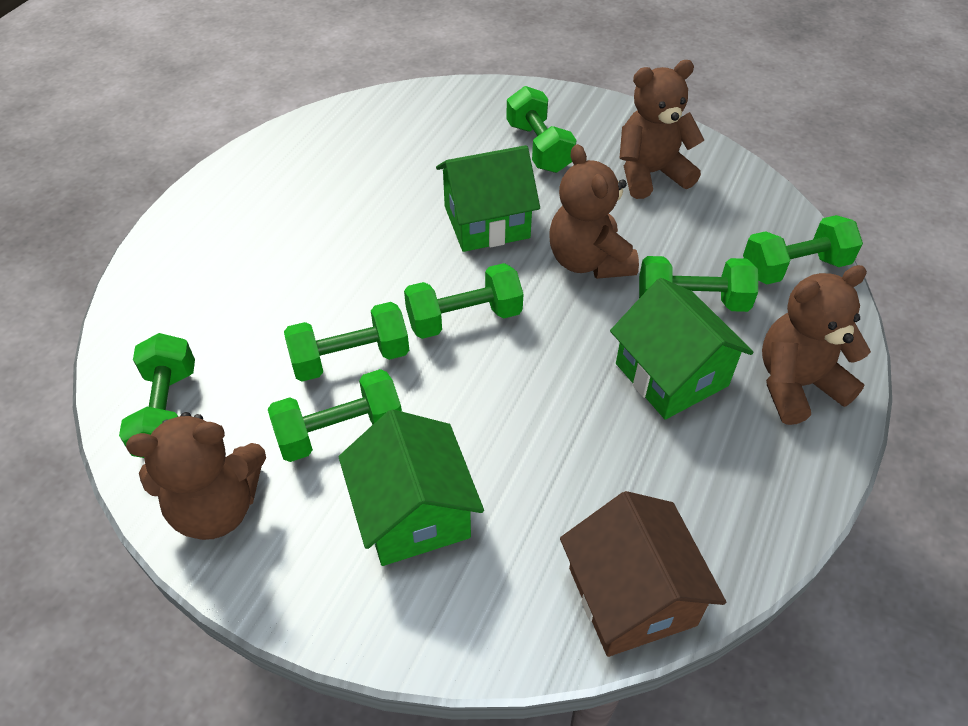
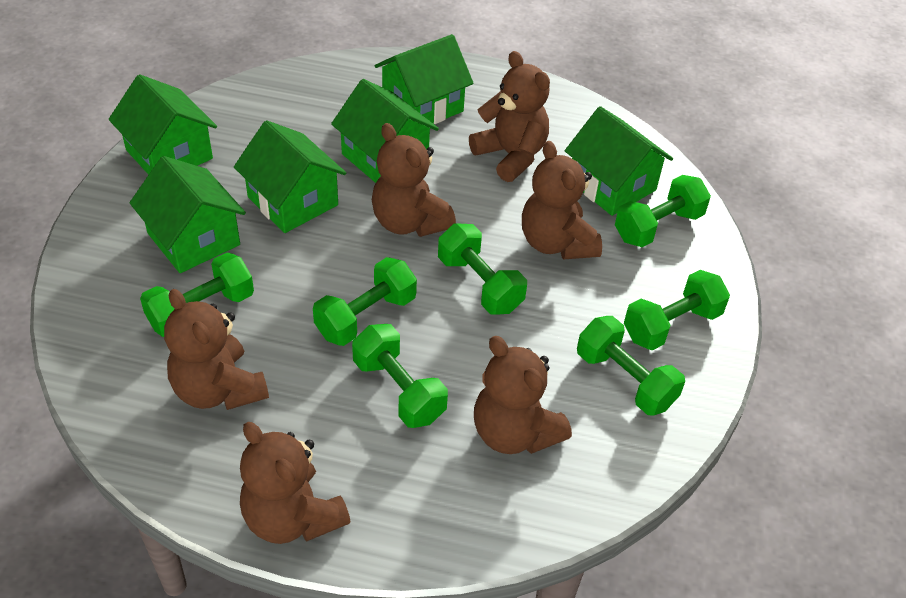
brown house: [560,491,726,657] = 1 -> none = 0
brown teddy bear: [126,412,266,540] [549,144,639,279] [620,60,704,199] [762,265,871,425] = 4 -> [164,289,269,410] [240,422,351,544] [372,123,456,237] [469,51,550,182] [474,336,572,454] [522,141,602,259] = 6
green house: [339,409,484,566] [436,145,540,252] [610,278,754,419] = 3 -> [109,74,217,175] [130,156,246,273] [234,120,346,233] [331,79,439,183] [375,34,474,124] [565,106,673,216] = 6

